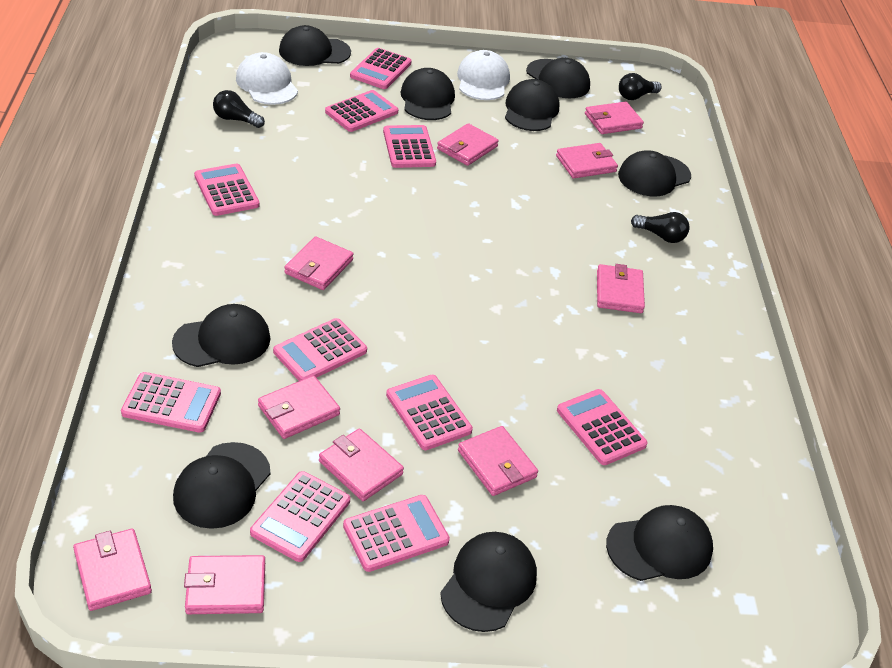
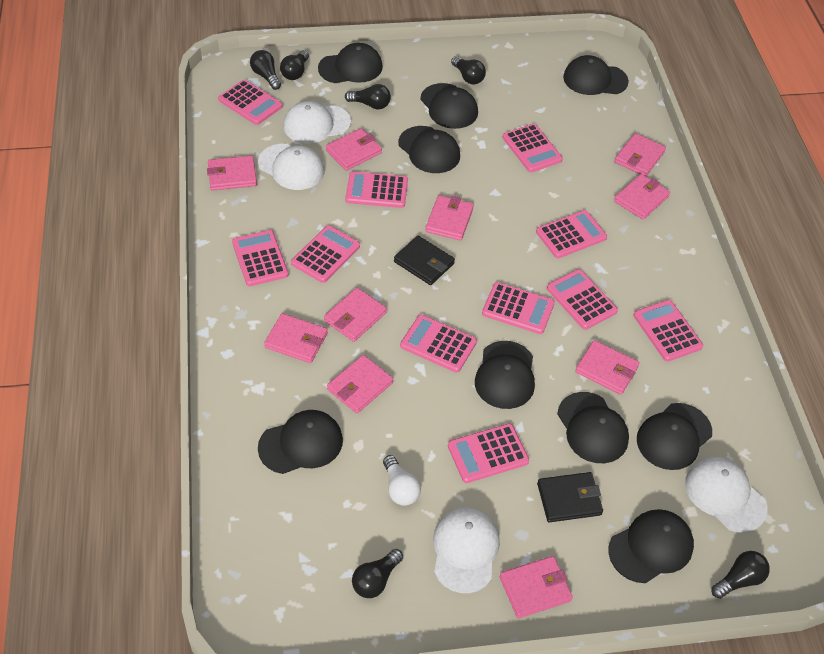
black light bulb: [213,90,265,128] [619,73,662,100] [631,212,690,243] = 3 -> [250,50,281,90] [280,50,309,80] [345,84,391,109] [352,549,403,598] [451,56,486,84] [711,551,770,599] = 6
black wallet: none = 0 -> [394,236,455,285] [537,472,603,522] = 2
pink calculator: [121,372,221,433] [194,164,260,216] [250,471,350,562] [273,318,367,381] [325,90,398,132] [343,495,450,572] [350,48,412,89] [383,125,436,168] [386,375,473,450] [557,389,647,465] = 10 -> [218,80,283,125] [232,230,289,286] [291,225,360,283] [346,172,408,208] [400,315,477,373] [448,423,529,483] [482,282,555,334] [503,124,563,172] [536,210,607,258] [547,269,618,330] [634,300,703,362] = 11
white cap: [236,52,298,105] [457,50,510,100] = 2 -> [258,144,325,190] [283,101,351,144] [433,507,500,593] [685,456,768,532] = 4
white light bulb: none = 0 -> [383,455,421,506] = 1

